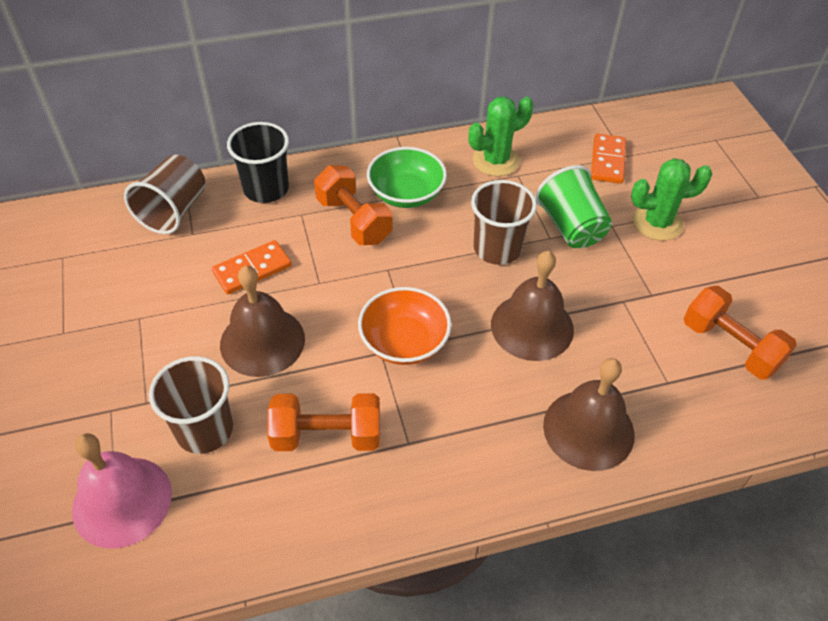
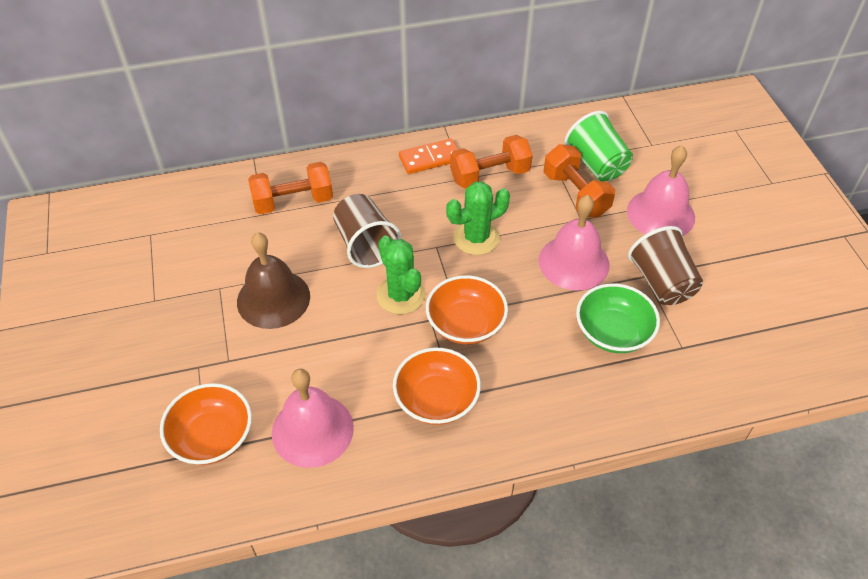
black cup: [227,122,289,203] = 1 -> none = 0
brown bell: [220,265,305,377] [491,251,574,361] [543,358,635,471] = 3 -> [237,232,310,329] = 1
brown cup: [124,155,206,234] [149,356,233,454] [471,180,537,265] = 3 -> [333,194,401,268] [628,226,703,305] = 2
orange bowl: [358,287,451,365] = 1 -> [160,383,252,465] [393,348,481,425] [426,275,508,344] = 3
orange domino: [212,240,292,294] [591,134,626,184] = 2 -> [399,139,458,174] = 1
pink bell: [72,433,172,549] = 1 -> [272,369,354,468] [539,195,609,291] [627,145,695,236] = 3

